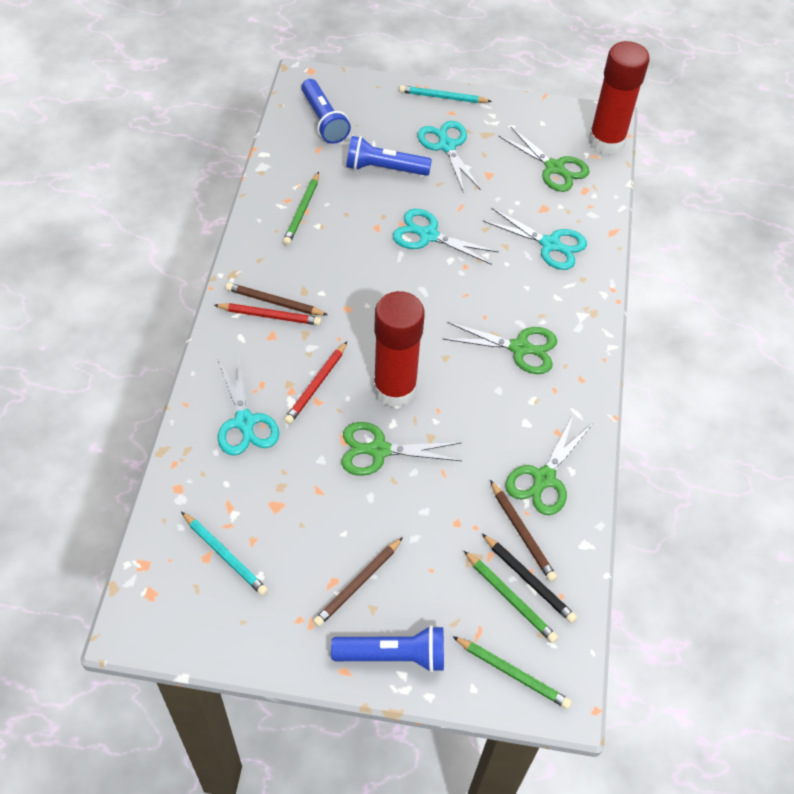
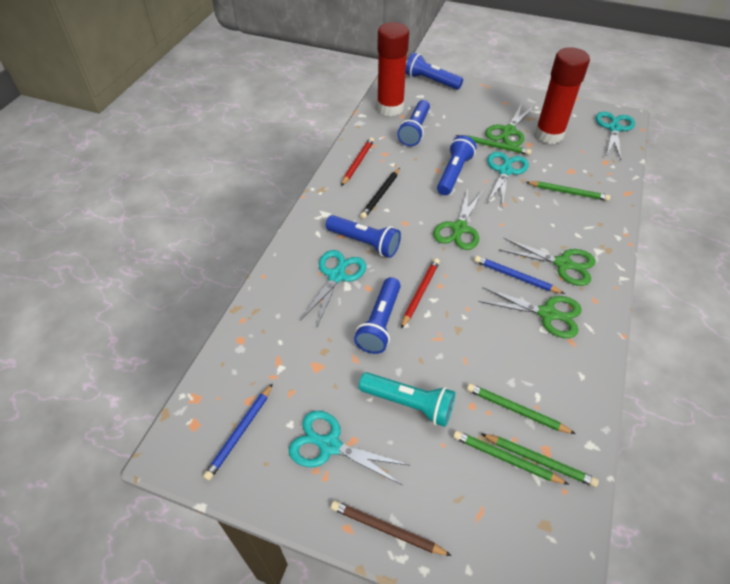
blue flashlight: [301,79,351,144] [331,625,444,672] [346,136,432,176] = 3 -> [326,215,401,258] [354,277,401,354] [397,100,430,146] [406,53,463,90] [437,135,476,195] = 5
blue pencil: none = 0 -> [203,383,273,481] [474,256,565,294] = 2
brown pencil: [226,283,328,315] [313,537,403,627] [490,480,557,582] = 3 -> [331,500,452,556] = 1
green pencil: [283,172,319,245] [452,636,572,709] [464,551,558,643] = 3 -> [453,430,569,485] [456,135,531,155] [467,383,576,434] [482,434,599,487] [526,181,611,201] = 5
turquoise flashlight: none = 0 -> [359,372,455,427] = 1
turquoise pencil: [181,512,268,596] [399,85,492,103] = 2 -> none = 0

